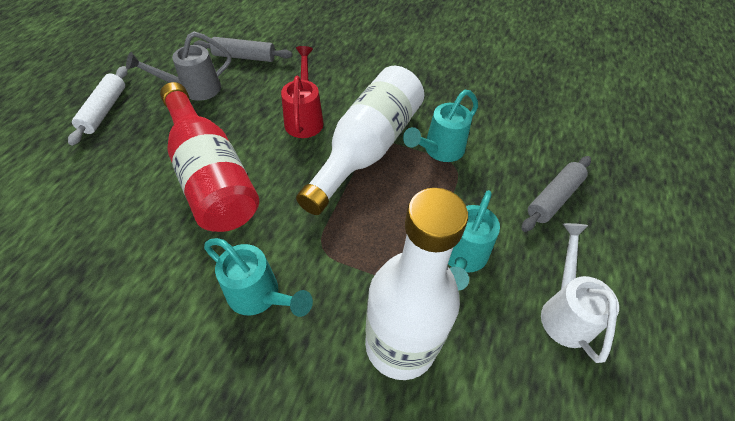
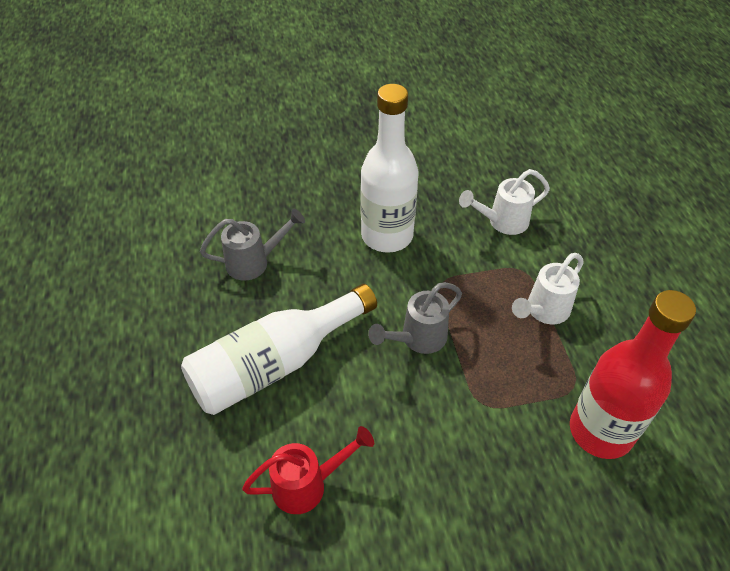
grey rolling pin: [194,37,292,62] [521,156,591,232] = 2 -> none = 0
grey watering can: [126,31,231,101] = 1 -> [200,208,305,281] [368,282,462,354] = 2
turquoise watering can: [204,238,313,317] [403,90,478,162] [448,190,500,291] = 3 -> none = 0
white rolling pin: [68,66,127,145] = 1 -> none = 0
white watering can: [541,223,619,363] = 1 -> [459,169,550,235] [512,253,583,324] = 2

